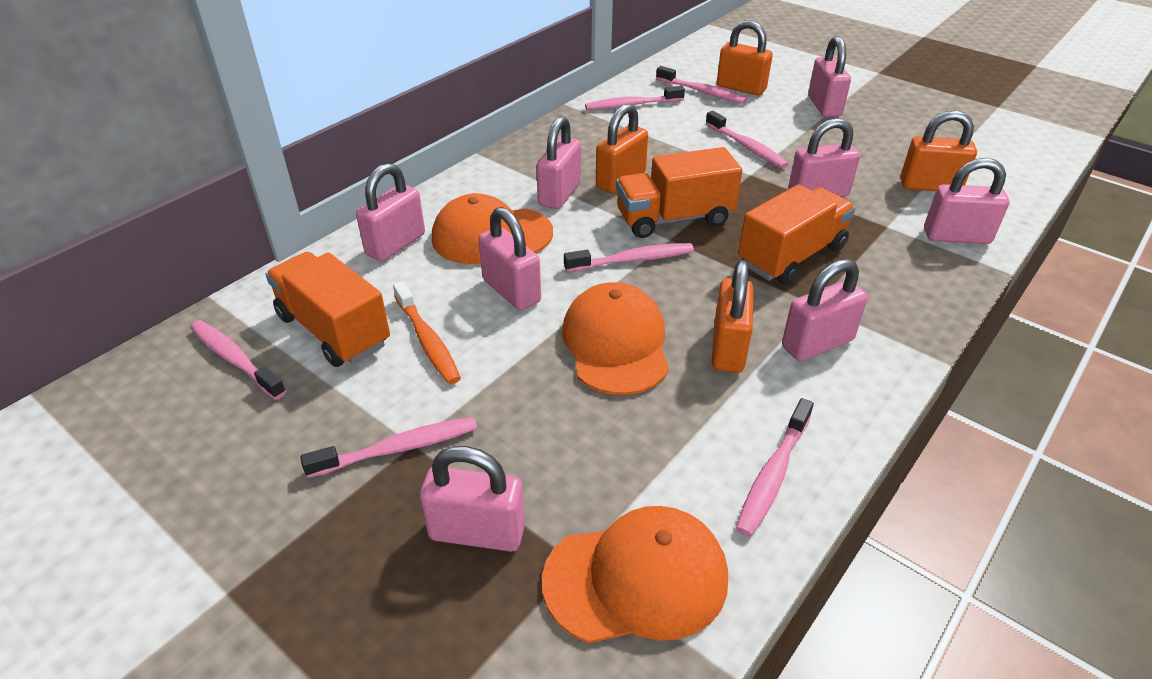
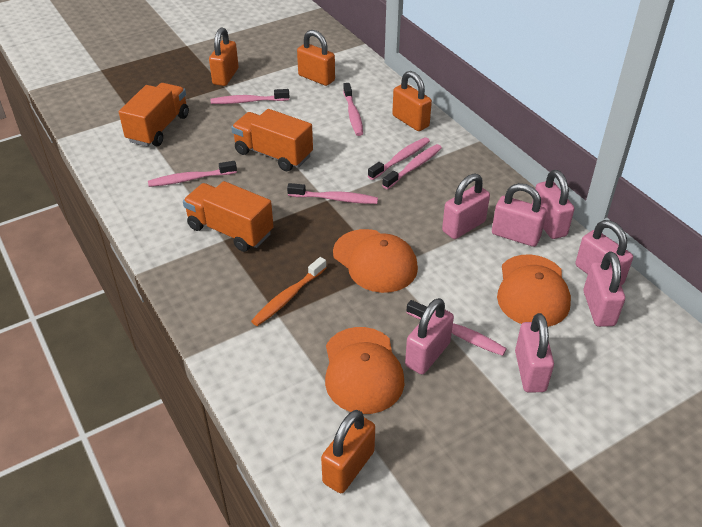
pink padlock: [356,163,425,262] [420,446,525,552] [478,207,541,310] [536,116,581,209] [782,259,868,361] [788,118,860,197] [808,36,851,117] [924,158,1010,244] = 8 -> [405,298,454,374] [442,174,490,239] [492,183,547,247] [515,313,554,393] [532,170,574,239] [575,220,633,286] [583,252,625,327] = 7

